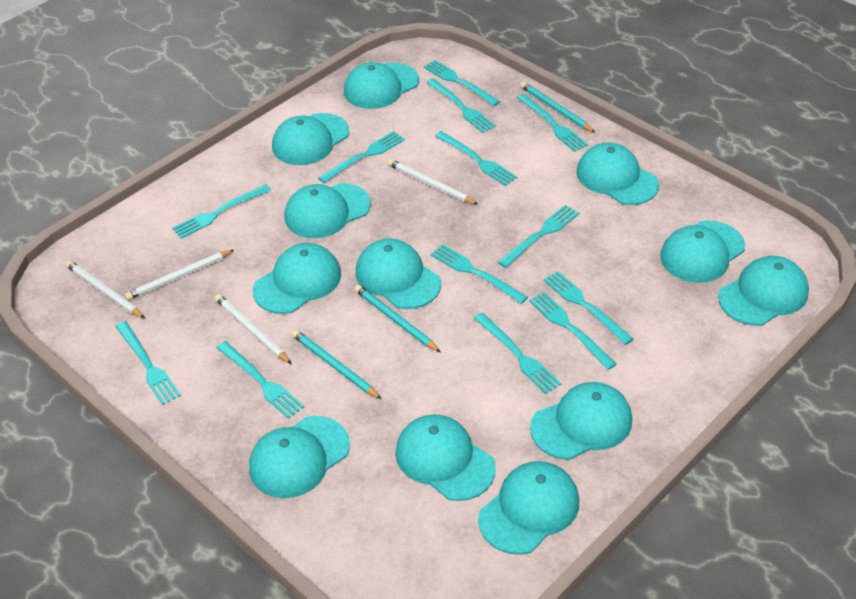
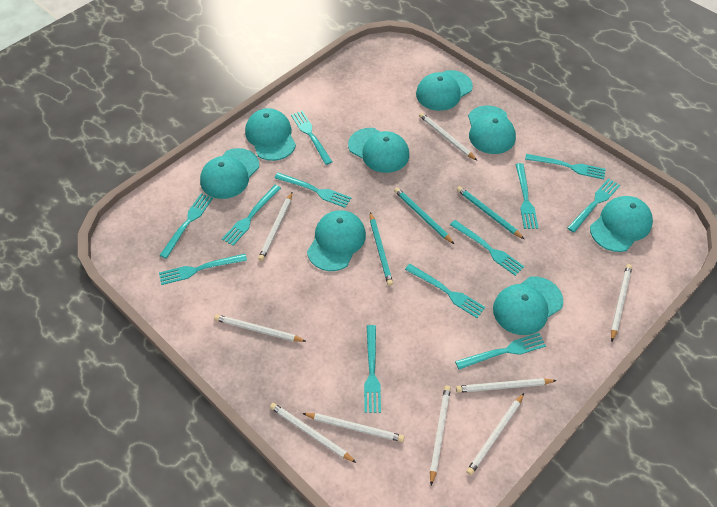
turquoise cap: [249,416,350,498] [253,243,341,314] [272,113,349,165] [284,183,371,238] [344,62,419,109] [355,238,441,309] [395,414,496,501] [478,461,579,555] [530,382,632,460] [576,142,659,205] [660,221,745,283] [718,256,809,326] = 12 -> [200,148,259,199] [245,108,296,161] [307,210,366,271] [348,128,409,173] [416,70,473,111] [468,105,516,154] [493,276,563,335] [590,196,653,252] = 8
turquoise fork: [115,321,181,405] [172,184,271,239] [216,341,304,419] [318,131,405,183] [424,60,500,106] [426,78,496,133] [431,244,528,304] [435,131,517,186] [474,313,561,394] [498,205,579,268] [517,94,588,152] [529,292,617,370] [543,271,633,345] = 13 -> [159,193,213,259] [159,254,247,285] [222,185,281,246] [275,173,351,208] [291,111,332,165] [364,325,381,413] [405,264,485,318] [450,220,524,276] [455,333,546,369] [516,163,538,229] [525,154,606,179] [567,178,620,233] = 12
white pencil: [66,260,145,318] [125,250,234,300] [215,294,291,364] [388,159,478,205] = 4 -> [214,315,307,342] [258,192,292,261] [270,403,356,463] [302,413,404,442] [419,113,477,160] [430,386,451,485] [456,378,557,393] [466,393,524,475] [611,264,632,341] = 9

